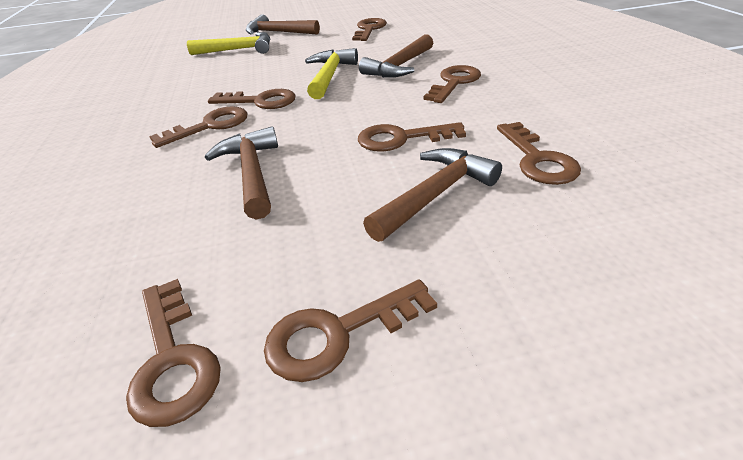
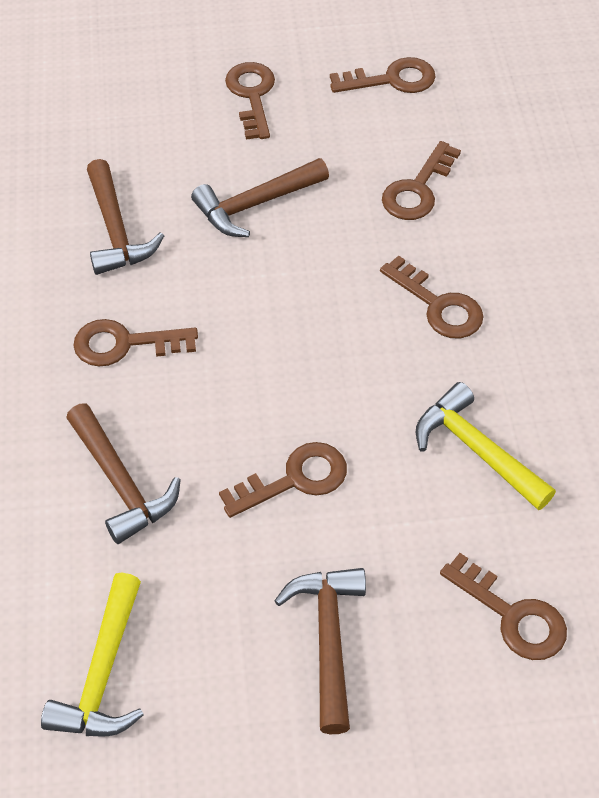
brown key: [126,279,221,427] [149,106,247,148] [208,89,296,109] [264,279,437,382] [352,18,387,41] [358,122,466,152] [424,65,481,103] [497,122,581,185] = 8 -> [73,319,198,367] [219,442,347,518] [225,62,275,140] [330,57,436,93] [380,255,483,338] [382,141,461,220] [440,553,567,660] = 7

